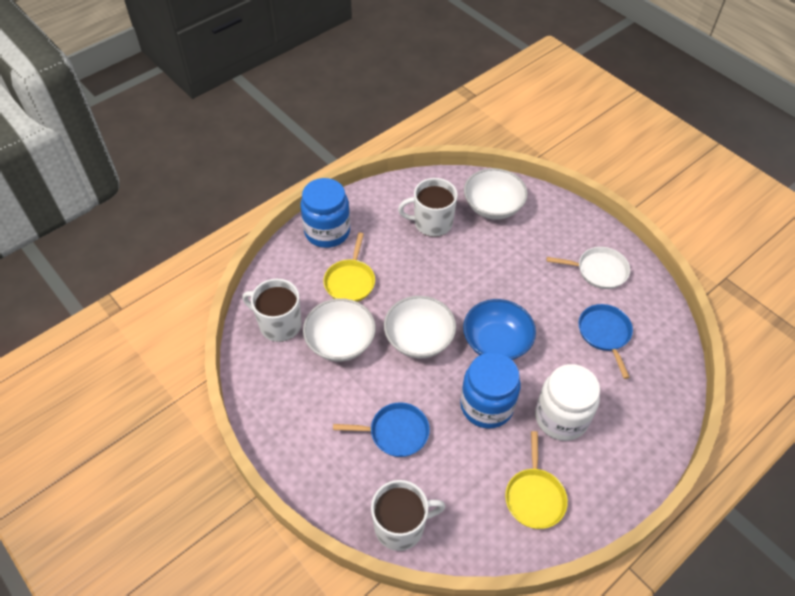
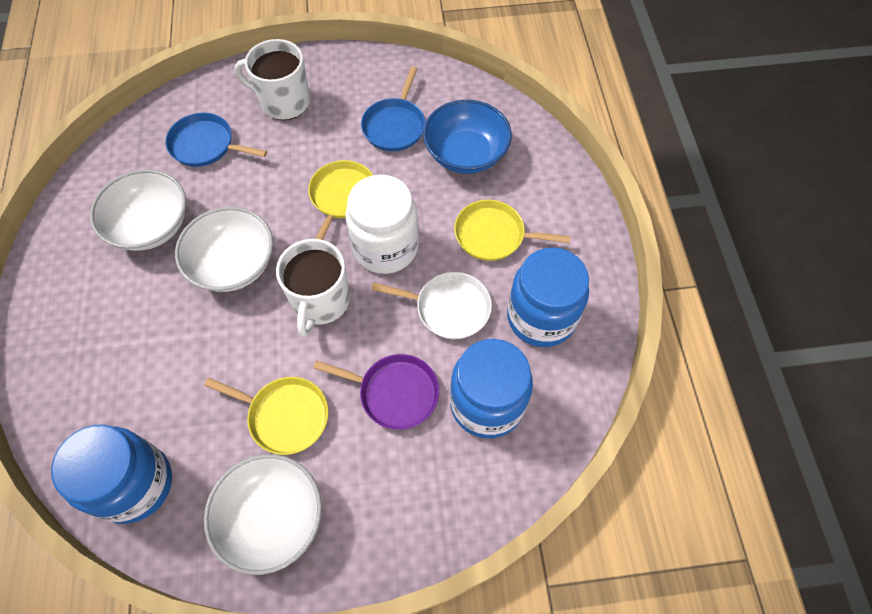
blue jar: [300,178,350,248] [460,352,521,429] = 2 -> [51,424,172,524] [450,339,533,438] [507,248,589,347] = 3
purple pan: none = 0 -> [314,354,439,430] = 1
white mug: [242,279,302,342] [371,480,446,551] [398,178,458,237] = 3 -> [235,39,310,120] [276,239,350,337] = 2
yellow pan: [323,233,375,302] [505,431,568,529] = 2 -> [204,377,328,455] [308,160,373,240] [454,200,570,261] = 3

